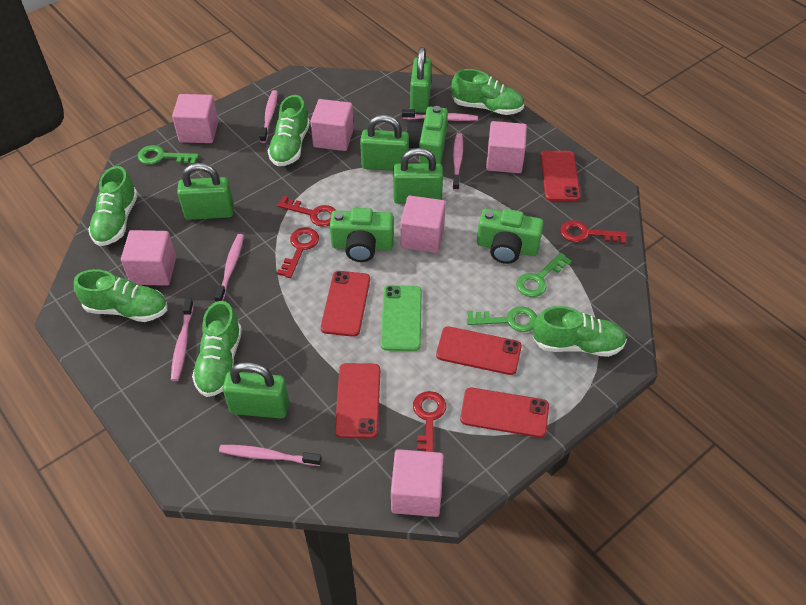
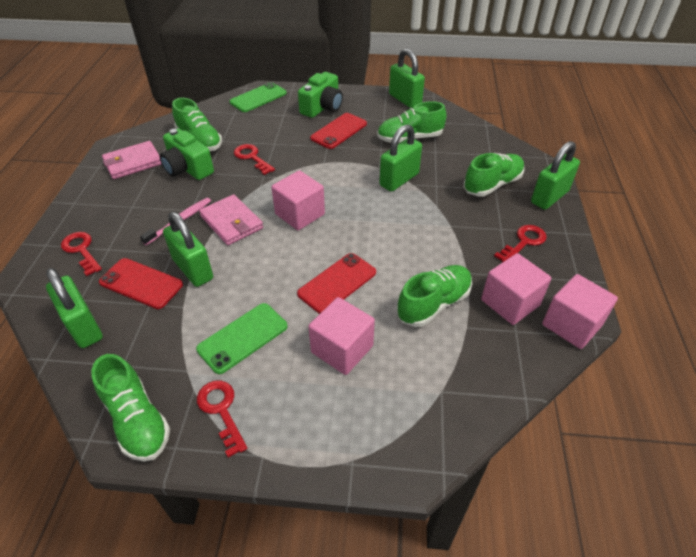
green camera: [330,208,394,262] [406,106,448,164] [477,208,544,264] = 3 -> [160,129,214,180] [298,72,343,118] = 2
green key: [138,145,199,164] [467,306,537,332] [516,253,572,297] = 3 -> none = 0
green phone: [381,285,422,351] = 1 -> [196,303,287,374] [230,82,287,112] = 2
green shoe: [74,269,167,322] [88,166,138,246] [192,301,242,397] [268,95,310,166] [452,69,524,115] [533,306,627,357] = 6 -> [91,354,170,461] [172,98,222,151] [377,101,446,143] [397,265,472,327] [463,153,525,196] = 5
pink cube: [121,230,176,286] [172,94,218,143] [310,99,354,151] [391,449,444,517] [400,195,446,253] [486,121,527,173] = 6 -> [271,170,325,230] [308,297,375,375] [481,253,551,325] [542,274,618,349] = 4
pink toothbrush: [171,298,194,381] [214,234,244,302] [219,445,322,466] [259,90,278,143] [402,109,478,121] [452,133,463,191] = 6 -> [140,198,211,245] = 1
pink wallet: none = 0 -> [102,141,162,179] [199,194,263,245] = 2
red phone: [321,271,370,337] [335,363,380,438] [436,327,522,375] [460,388,549,438] [541,151,580,201] = 5 -> [99,258,183,309] [297,253,376,314] [310,113,367,149] = 3

